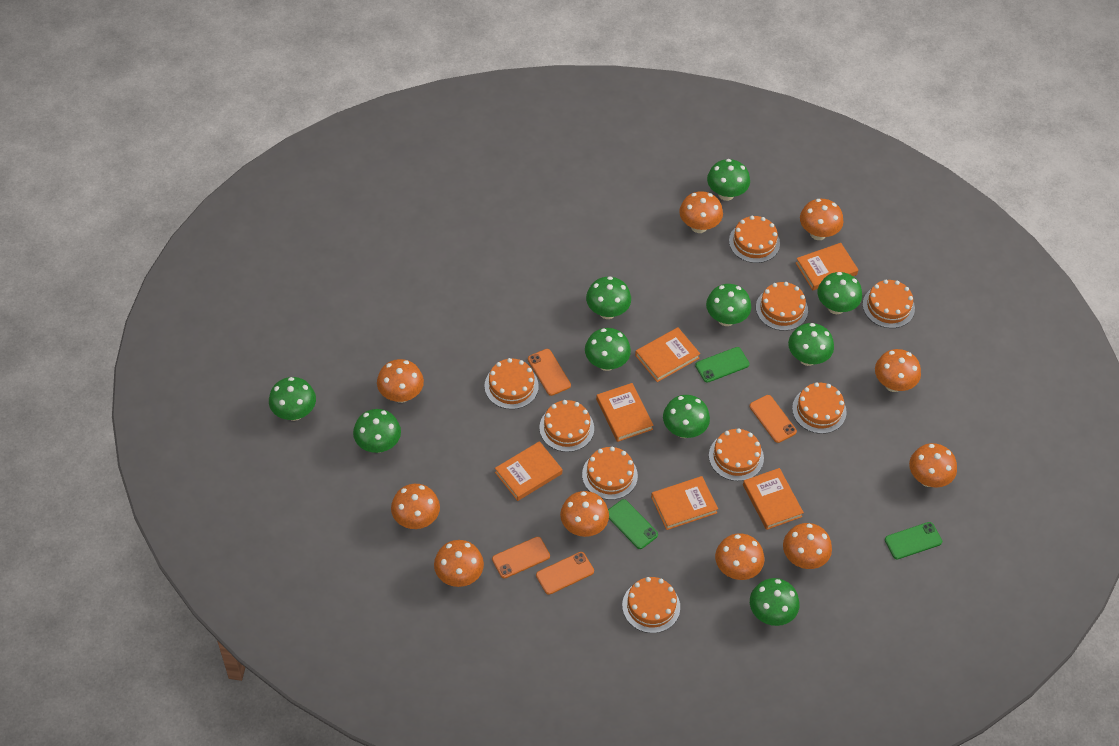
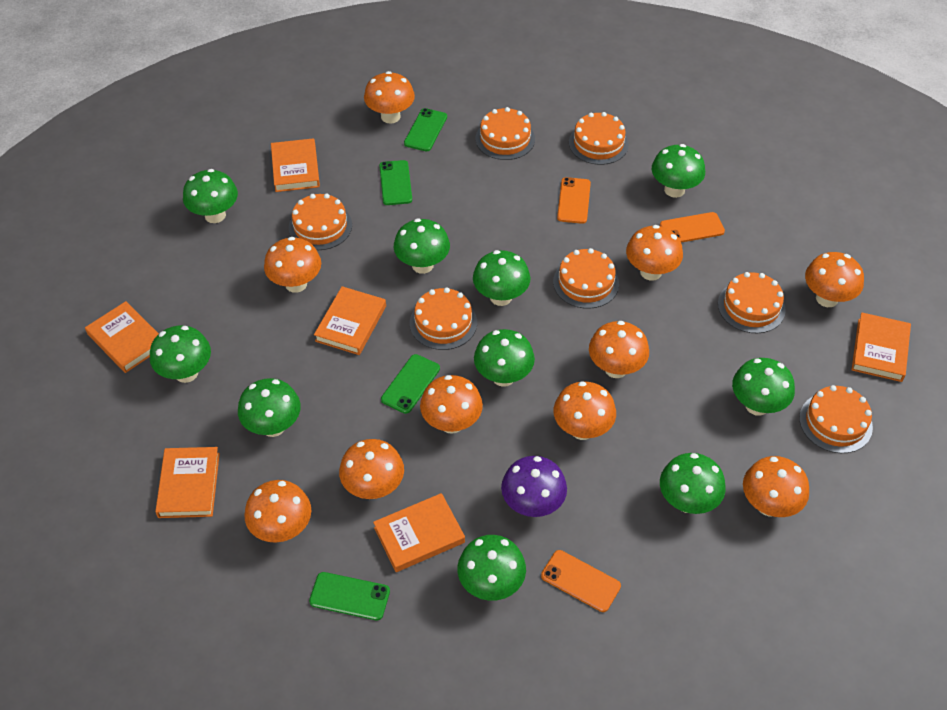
green phone: [608,499,658,549] [695,347,749,383] [885,522,942,559] = 3 -> [309,572,390,620] [379,160,412,205] [381,354,440,414] [404,108,447,151] = 4
orange cake: [484,358,539,409] [539,400,594,452] [582,447,638,500] [622,577,680,633] [709,428,764,481] [729,216,780,263] [756,282,808,331] [792,382,847,434] [863,280,915,328] = 9 -> [289,194,352,250] [410,287,477,350] [476,107,535,160] [553,248,619,309] [569,112,629,165] [718,272,786,333] [799,385,873,453] = 7
orange phone: [492,537,550,578] [528,349,571,396] [536,552,594,595] [749,395,797,443] = 4 -> [541,550,621,612] [557,177,591,224] [660,212,725,243] = 3
purple mushroom: none = 0 -> [501,456,567,517] = 1

